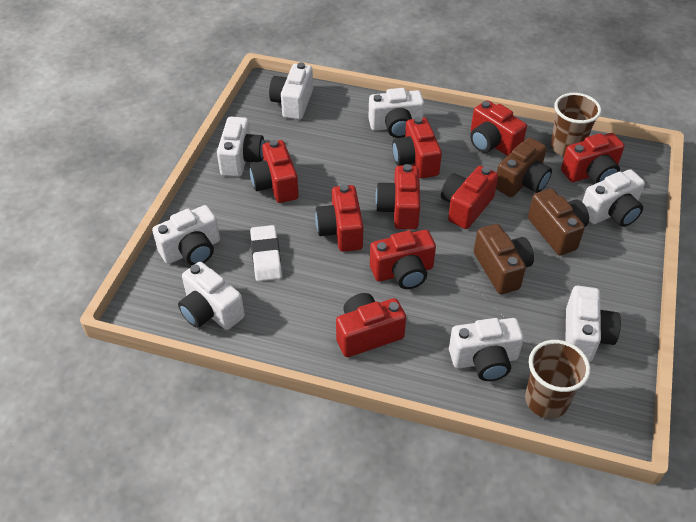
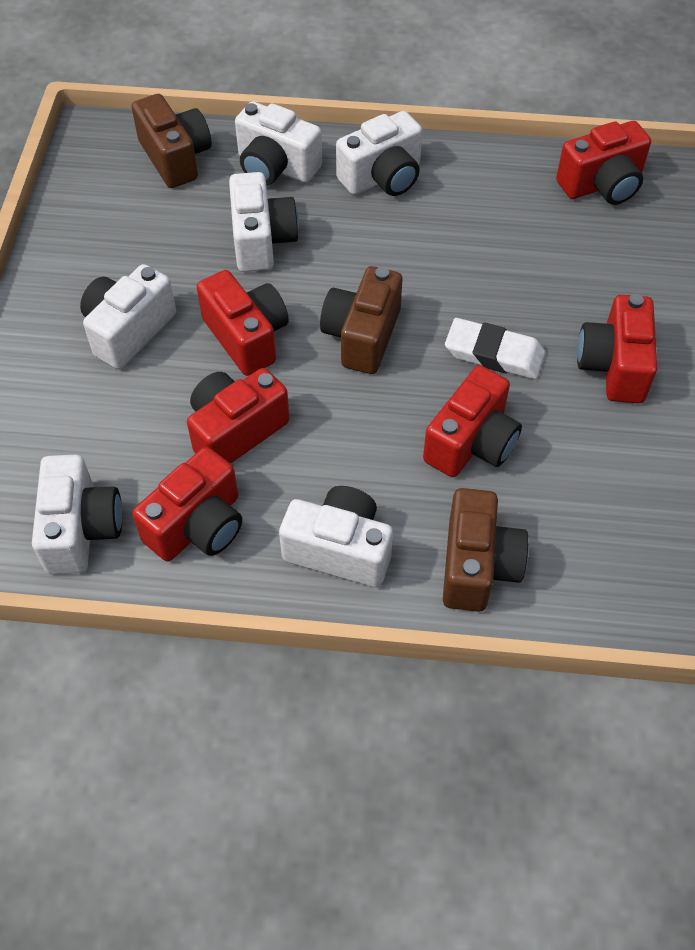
brown cup: [525,340,590,419] [550,93,601,156] = 2 -> none = 0
red camera: [249,140,299,203] [315,184,363,252] [336,293,406,357] [370,230,436,289] [375,164,420,229] [392,117,442,178] [441,166,498,229] [470,100,527,156] [561,133,624,184] = 9 -> [132,447,242,562] [187,368,290,464] [197,270,289,376] [423,365,522,477] [556,121,651,205] [577,294,657,403] = 6
white camera: [152,205,220,265] [178,262,245,330] [217,117,264,177] [269,62,313,120] [368,88,424,138] [449,318,524,381] [565,286,621,362] [582,169,645,227] = 8 -> [32,455,122,574] [80,264,176,369] [229,172,299,272] [235,101,322,185] [279,486,393,587] [336,111,422,196] = 6

